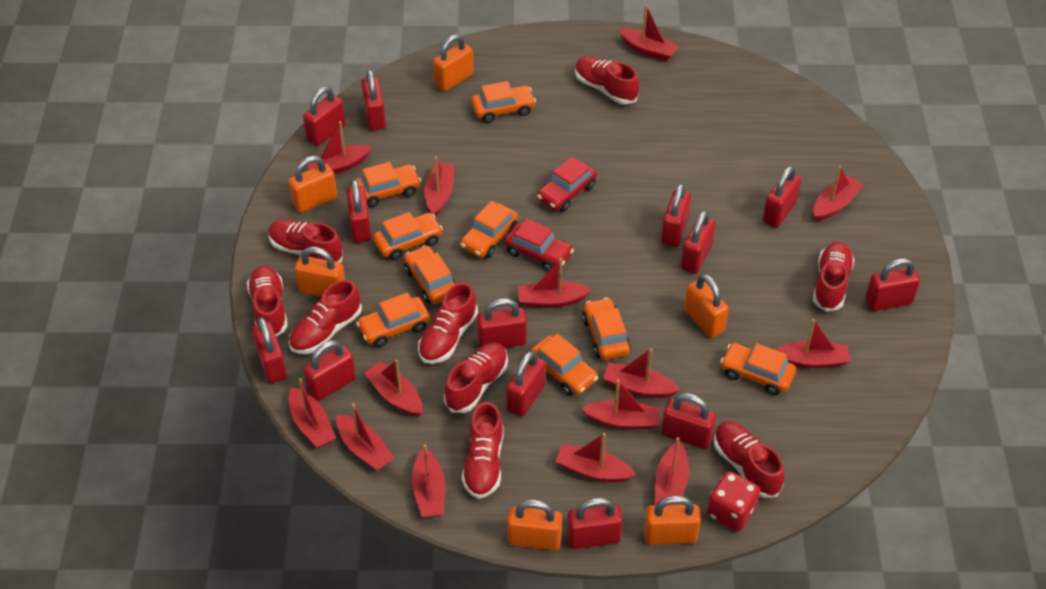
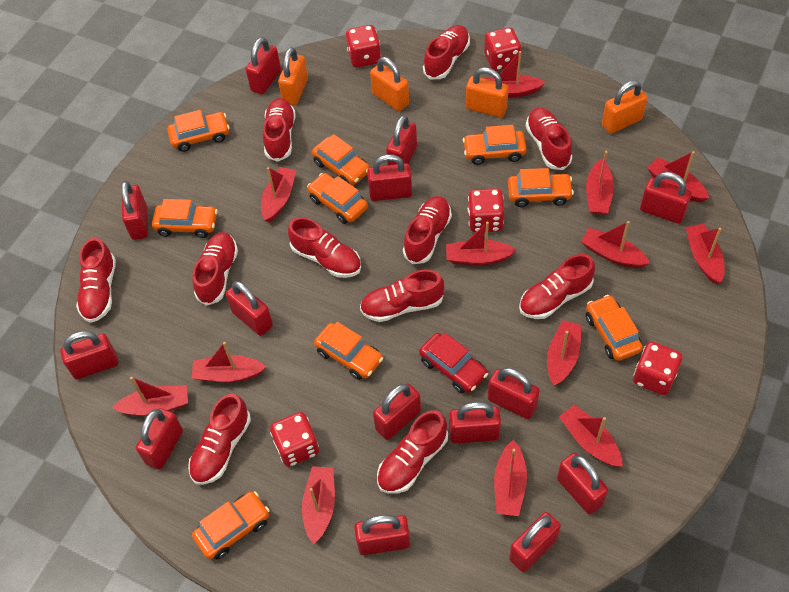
orange padlock: [288,156,337,213] [295,247,345,297] [433,34,474,91] [507,499,562,551] [644,495,701,545] [684,274,729,338] = 6 -> [278,47,308,105] [370,57,409,111] [466,67,509,117] [602,80,647,134] = 4
red boat: [289,378,336,448] [307,121,372,174] [336,403,394,471] [364,360,423,417] [412,444,445,517] [424,157,454,216] [518,258,592,308] [555,433,636,482] [581,379,660,429] [603,348,680,398] [619,4,679,61] [655,437,689,505] [775,319,850,368] [813,166,864,221] = 14 -> [112,377,188,416] [192,342,266,382] [261,167,296,222] [302,466,335,544] [446,222,516,265] [484,51,546,97] [494,440,527,516] [547,320,582,386] [559,405,623,467] [581,221,650,268] [586,151,614,215] [647,151,709,202] [686,224,725,284] = 13
red car: [504,219,574,271] [537,157,597,212] = 2 -> [419,333,488,393] = 1
red dice: [707,471,760,532] = 1 -> [270,412,319,467] [346,25,381,68] [468,188,504,232] [484,27,521,71] [633,342,683,395] = 5
red padlock: [252,317,287,383] [303,87,346,146] [303,340,356,401] [346,179,371,243] [361,69,386,131] [477,298,527,348] [506,351,546,417] [567,498,623,549] [661,183,691,247] [661,393,716,450] [681,210,716,274] [763,166,801,228] [865,258,920,311] = 13 -> [60,331,118,380] [121,181,148,240] [136,408,183,470] [226,281,273,336] [246,37,281,94] [354,515,410,555] [367,154,412,201] [373,383,421,440] [386,115,417,165] [449,402,501,444] [488,368,540,419] [509,512,561,572] [557,453,608,514] [640,172,692,224] = 14
red shoe: [247,266,288,337] [268,219,343,263] [289,280,362,354] [418,282,478,364] [444,342,508,413] [462,402,504,499] [575,56,639,105] [714,421,785,498] [813,242,854,312] = 9 -> [76,238,116,323] [188,394,251,485] [192,232,238,306] [263,98,296,162] [288,217,361,278] [360,270,444,322] [377,410,448,494] [403,196,452,264] [423,25,470,79] [519,254,595,319] [526,108,572,170] = 11

